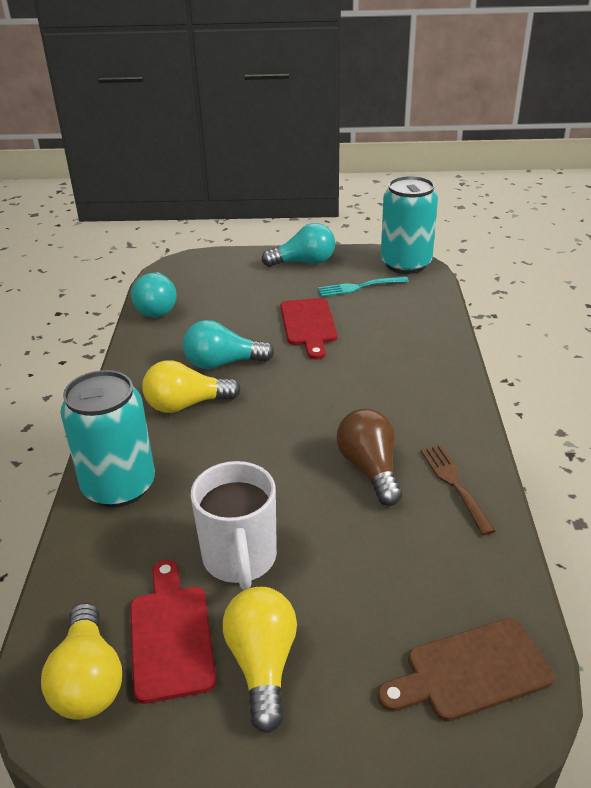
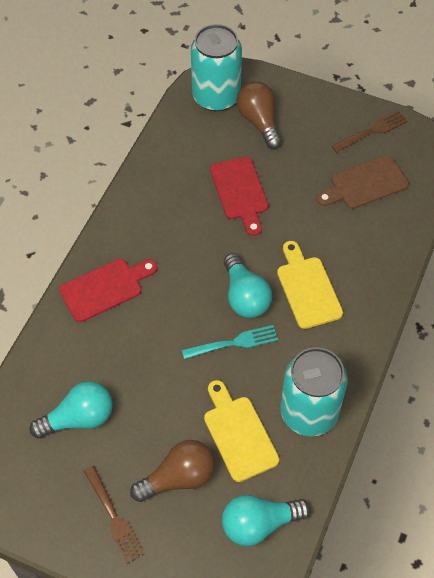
brown fork: [421,445,496,535] = 1 -> [84,466,144,564] [332,111,408,153] = 2
brown light bulb: [337,409,402,506] = 1 -> [130,440,215,502] [236,81,282,149] = 2
white mug: [191,461,277,590] = 1 -> none = 0
yellow cutting board: none = 0 -> [204,380,279,482] [277,241,343,329] = 2
yellow light bulb: [41,603,122,720] [142,360,241,413] [223,587,297,733] = 3 -> none = 0

